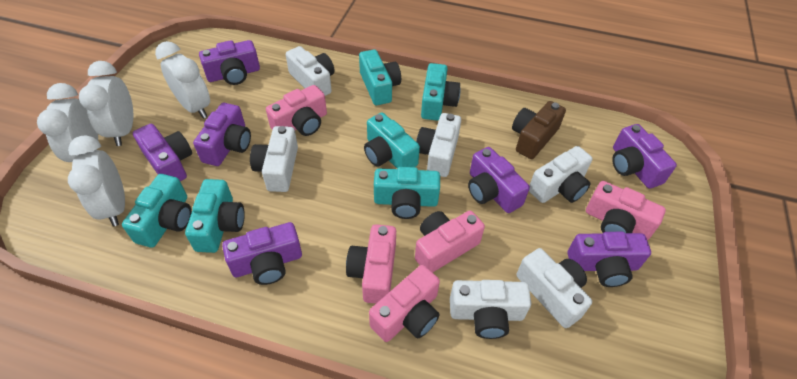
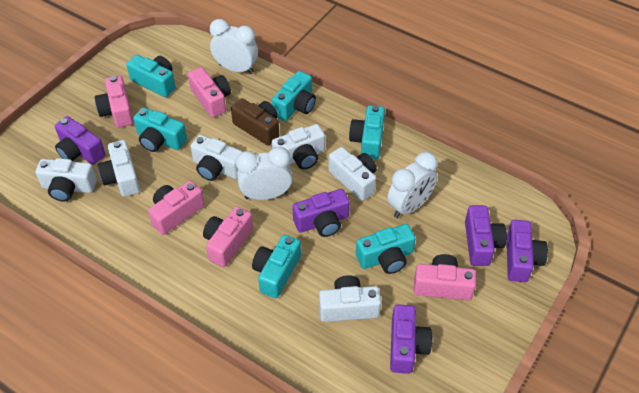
purple camera: [133,124,192,181] [193,103,251,166] [199,40,260,85] [222,222,302,285] [468,147,530,213] [568,232,651,287] [612,124,677,189] = 7 -> [55,116,105,165] [292,189,350,237] [390,304,432,374] [465,205,507,266] [507,220,548,282] = 5
white clock: [37,83,98,162] [68,135,125,227] [79,61,133,146] [155,41,210,119] = 4 -> [210,19,258,74] [236,147,292,200] [387,152,438,218] = 3

